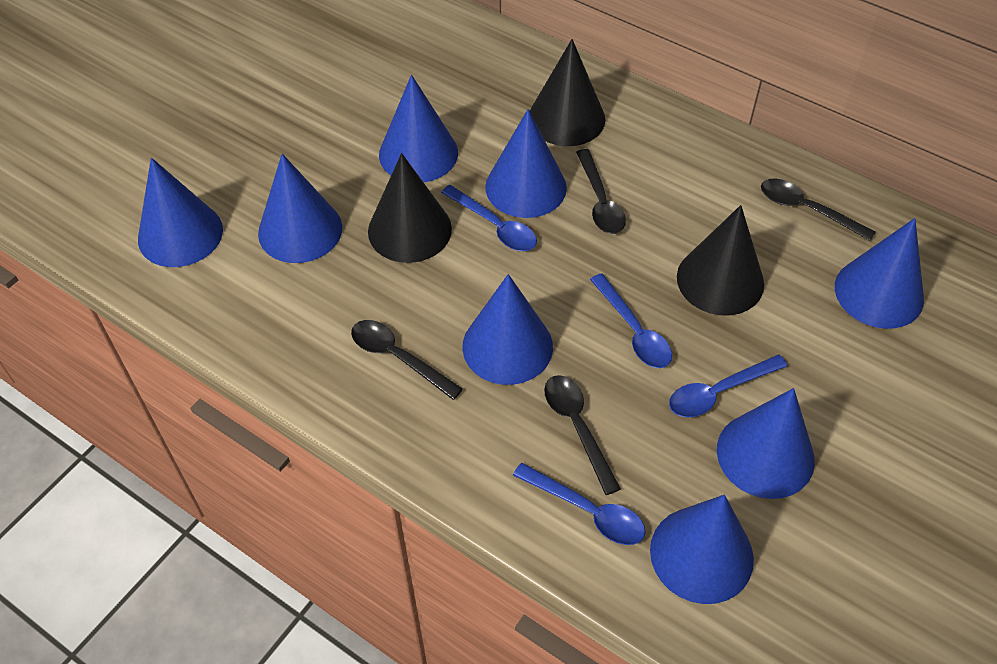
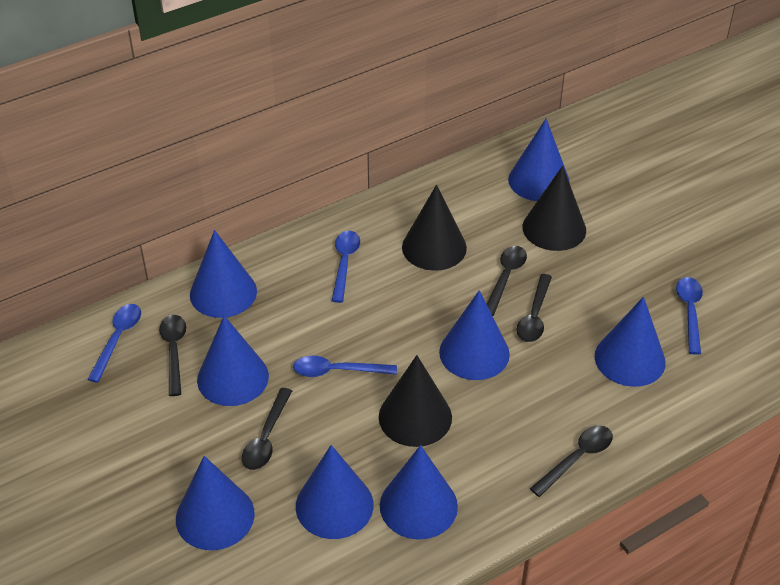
black spoon: [351,320,463,400] [544,375,621,495] [576,149,626,234] [761,179,875,241] = 4 -> [159,315,186,396] [242,388,292,470] [487,246,527,316] [517,274,552,342] [530,425,613,497] = 5

